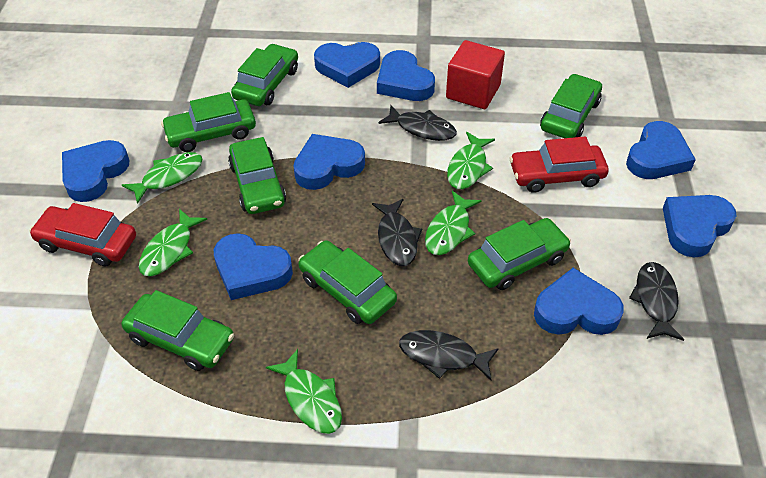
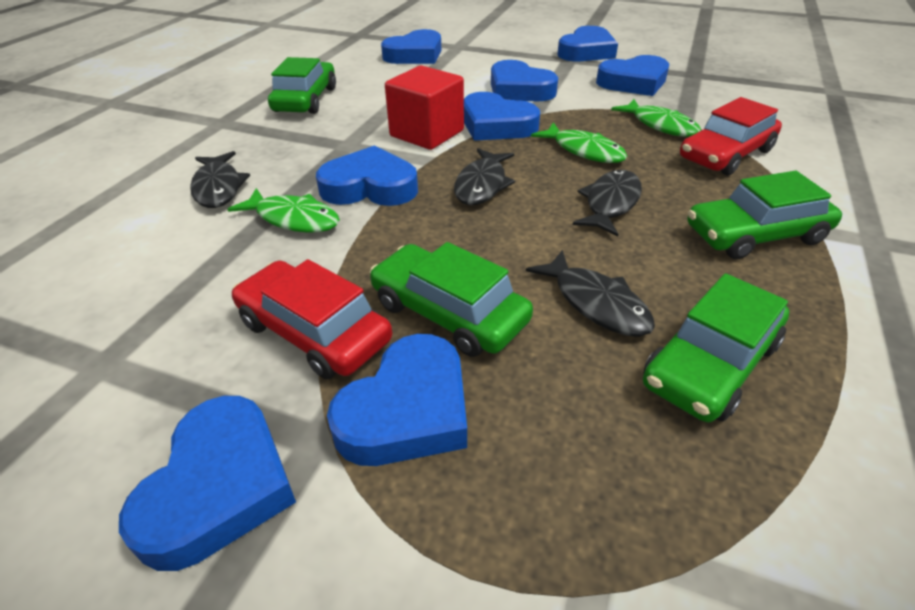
green car: [121,290,234,371] [161,92,256,152] [228,137,286,214] [231,44,298,106] [298,240,397,324] [468,218,571,290] [540,74,602,138] = 7 -> [268,57,336,114] [370,242,533,357] [643,273,789,422] [687,171,842,259] = 4
green fish: [122,152,203,204] [139,209,207,276] [266,349,342,434] [425,191,482,255] [447,132,495,189] = 5 -> [227,188,340,233] [531,122,627,163] [611,99,701,137] = 3

